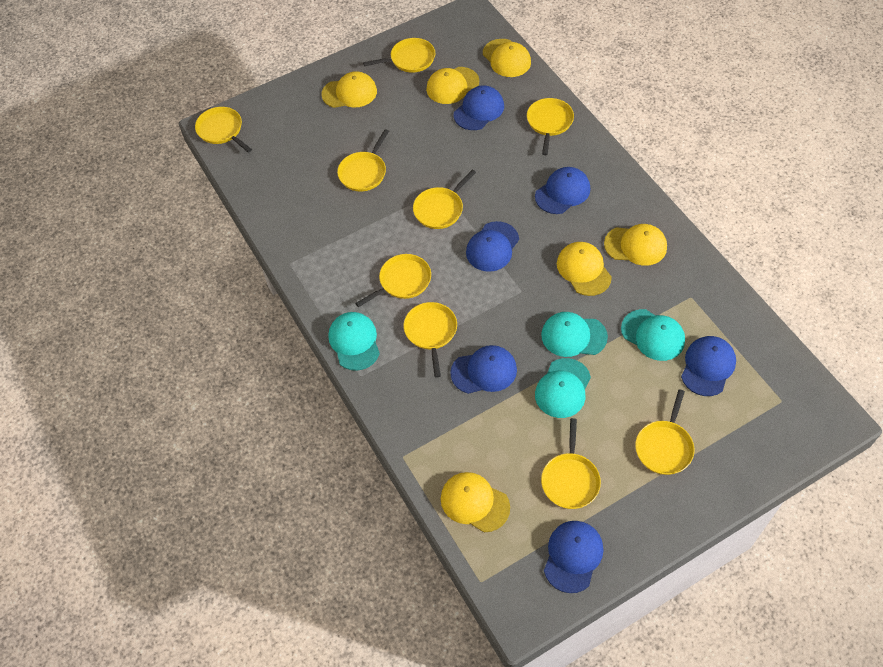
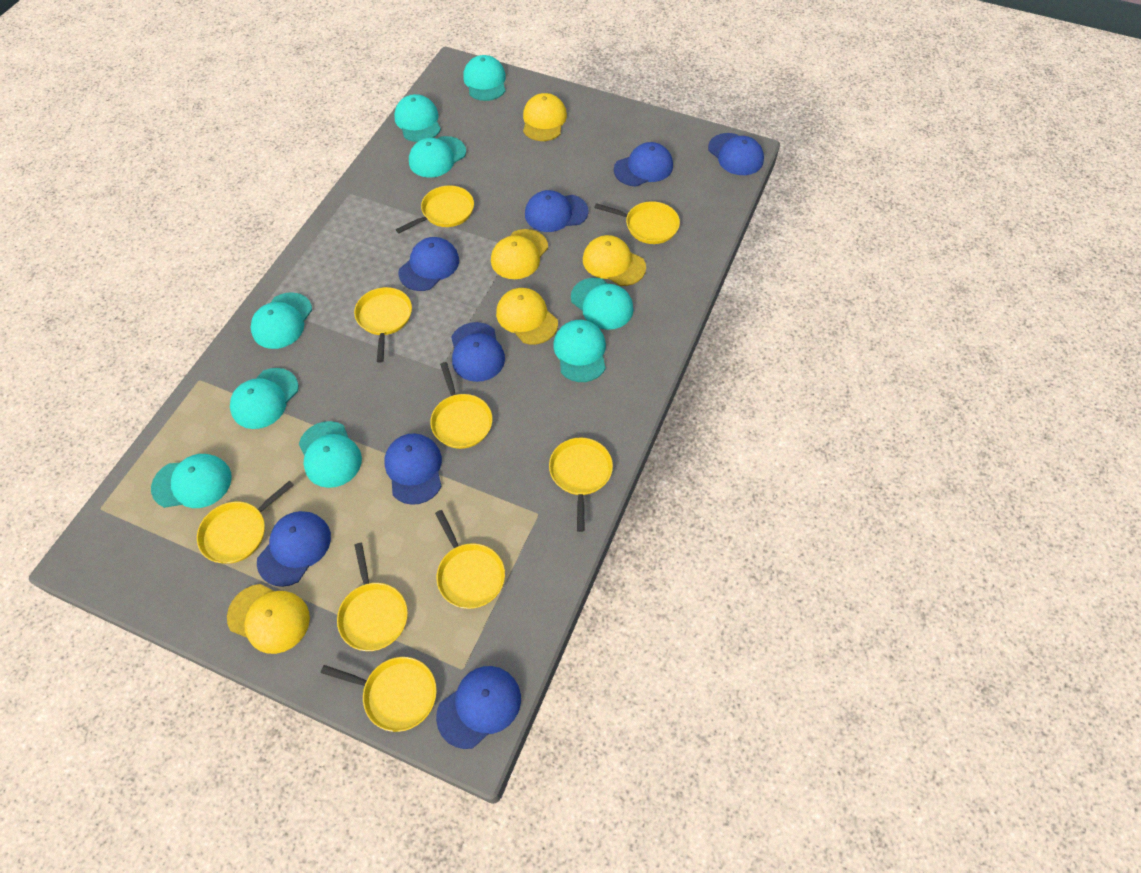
blue cap: [450,345,517,394] [454,85,504,130] [466,221,519,272] [535,167,590,214] [544,521,604,593] [681,336,736,396] = 6 -> [257,511,331,587] [384,433,442,505] [398,237,459,291] [436,666,521,749] [451,322,505,382] [525,190,589,232] [614,142,673,187] [708,133,764,175] = 8
turquoise cap: [328,312,380,371] [535,358,591,418] [541,312,608,357] [621,309,685,361] = 4 -> [151,454,232,508] [230,368,299,429] [251,292,312,349] [299,421,362,488] [394,94,441,142] [409,136,466,178] [463,55,506,101] [553,320,606,382] [571,278,633,330] = 9
yellow cap: [321,71,377,108] [426,67,479,104] [441,472,510,532] [483,39,531,77] [557,242,612,296] [604,224,667,266] = 6 -> [227,584,310,654] [491,229,548,279] [496,288,558,344] [523,93,567,141] [583,235,646,286] = 5

